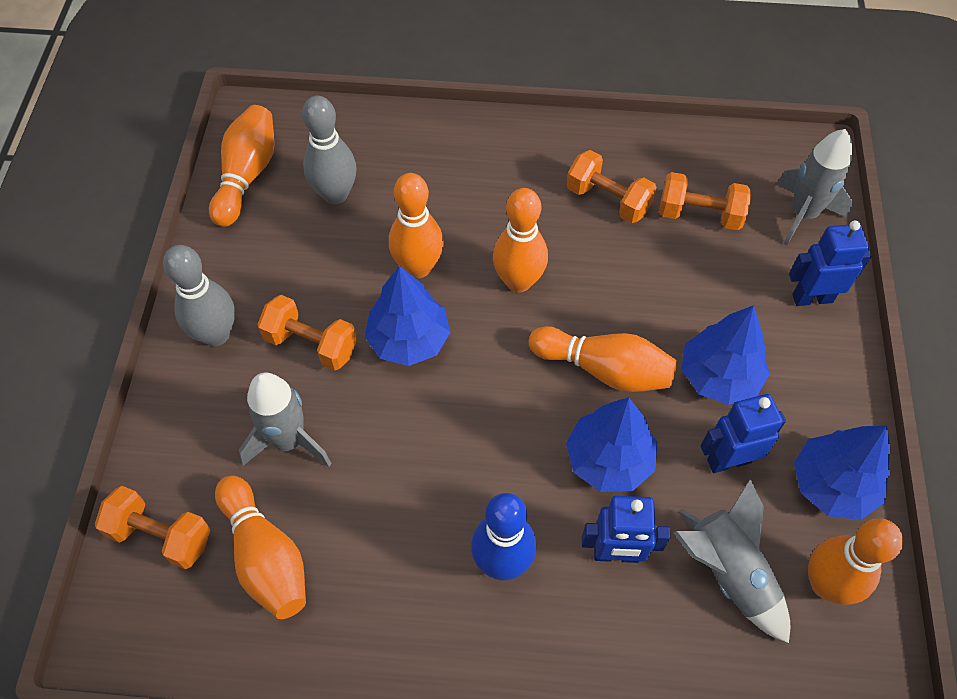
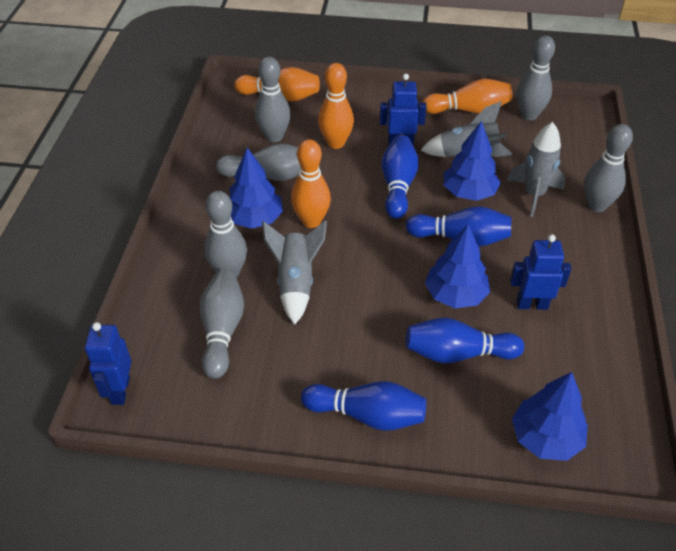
blue bowling pin: [471,493,537,580] = 1 -> [301,381,426,431] [382,135,419,219] [406,206,511,246] [406,317,524,363] = 4
grey bowling pin: [163,245,235,346] [302,96,357,205] = 2 -> [200,270,244,379] [204,191,247,278] [216,143,300,181] [255,57,291,142] [517,36,555,120] [584,124,633,212] = 6
orange bowling pin: [209,105,274,227] [215,475,306,619] [389,173,444,278] [493,188,548,292] [529,326,677,392] [808,518,903,605] = 6 -> [234,67,320,101] [291,139,331,228] [318,63,354,149] [422,79,512,114] = 4
orange dumbbell: [95,486,211,569] [257,295,357,371] [566,150,657,223] [659,172,751,230] = 4 -> none = 0

